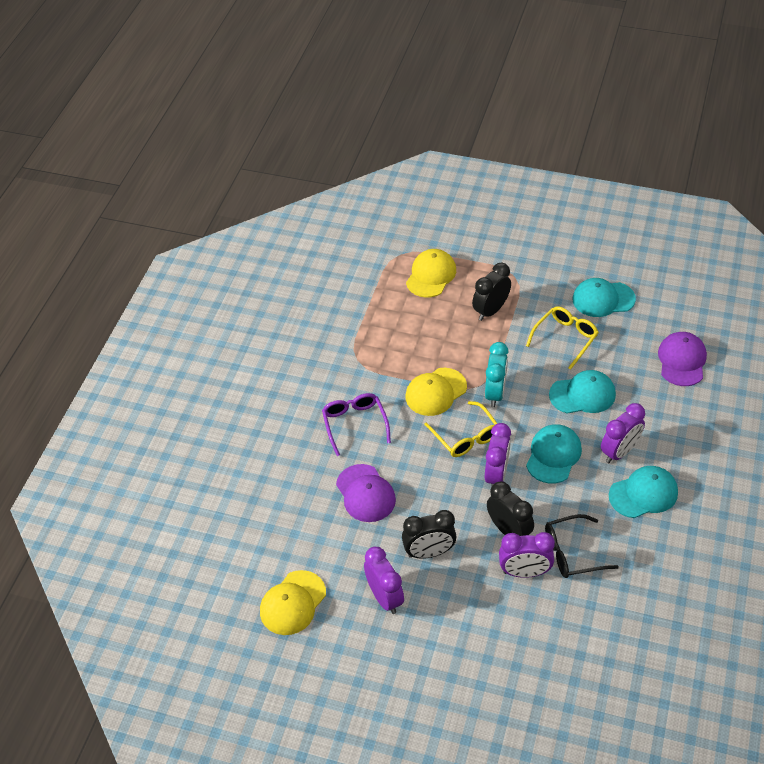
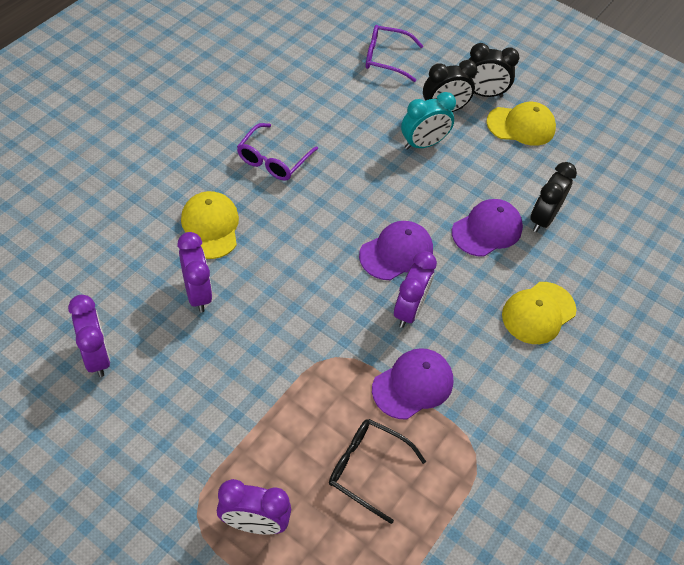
purple cap: [336,464,396,522] [658,332,707,386] = 2 -> [359,221,433,280] [372,348,453,420] [452,199,523,257] = 3
purple glasses: [322,393,391,456] = 1 -> [237,123,318,181] [366,25,423,82] = 2
turquoise cap: [526,424,582,484] [549,370,616,414] [573,278,636,317] [609,466,678,518] = 4 -> none = 0
yellow glasses: [424,401,498,457] [526,306,599,370] = 2 -> none = 0

